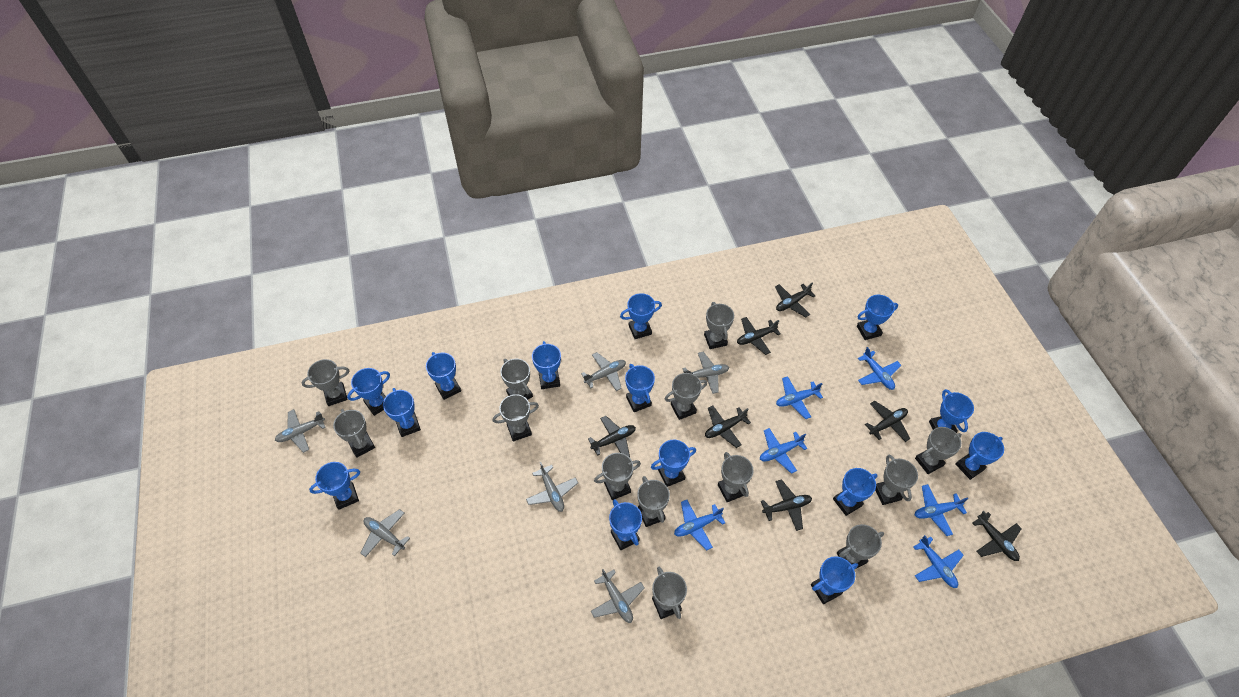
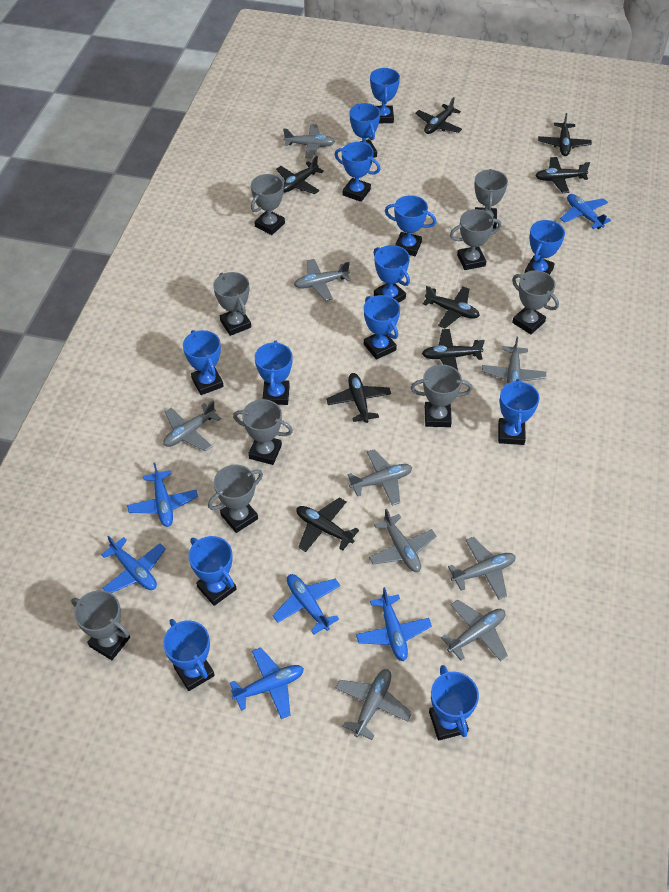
black plane: [588,416,636,457] [705,405,751,448] [737,317,781,355] [761,479,812,531] [775,283,815,317] [865,401,910,442] [972,511,1022,561] = 7 -> [276,156,324,194] [296,497,359,552] [326,373,391,423] [415,97,462,134] [422,329,485,370] [423,286,480,328] [536,157,590,193] [538,113,592,156] = 8
blue trophy: [309,462,360,510] [347,368,390,416] [383,388,421,437] [426,352,461,400] [532,341,561,389] [609,499,642,550] [620,293,662,339] [625,364,655,412] [651,440,696,487] [811,556,858,604] [833,468,878,516] [857,295,898,340] [929,389,974,433] [956,432,1004,480] = 14 -> [163,619,215,691] [183,330,224,395] [188,536,236,606] [255,340,293,405] [335,142,381,202] [350,103,380,158] [364,295,400,360] [370,68,400,123] [373,245,410,303] [385,195,436,256] [429,665,479,740] [498,379,540,445] [525,220,565,275] = 13
grey plane: [275,409,326,453] [361,509,410,557] [526,462,578,512] [581,352,626,391] [591,569,645,623] [682,352,729,394] = 6 -> [163,400,221,451] [283,124,335,159] [294,259,351,301] [335,669,412,740] [347,449,412,506] [369,509,436,572] [441,600,508,661] [448,537,516,600] [482,337,546,384] = 9
grey trophy: [301,359,349,406] [333,409,375,458] [493,394,539,441] [500,359,533,400] [594,453,641,500] [637,476,670,527] [652,567,687,619] [665,373,707,420] [704,302,734,349] [718,452,754,502] [837,524,884,569] [875,455,918,505] [915,427,962,474] = 13 -> [71,590,130,660] [208,465,263,533] [213,272,251,336] [233,399,293,465] [251,174,285,235] [411,364,472,427] [450,209,501,270] [474,169,508,229] [512,270,559,334] = 9

